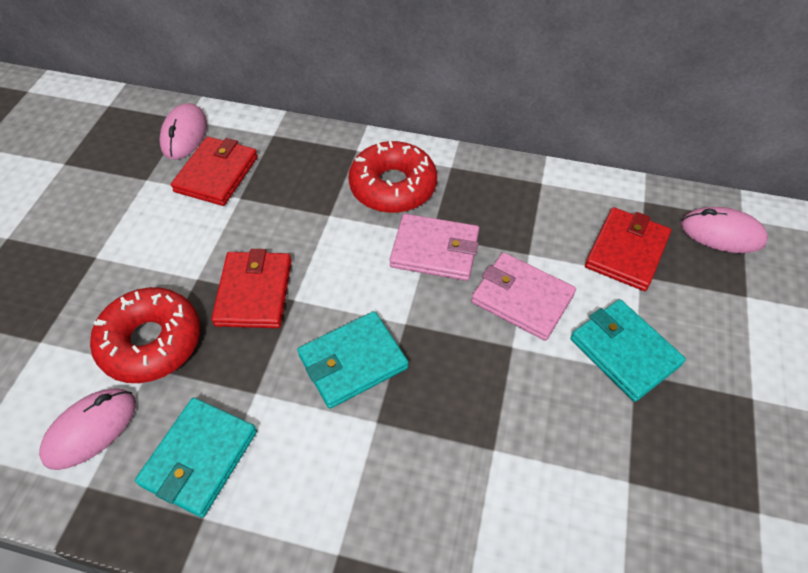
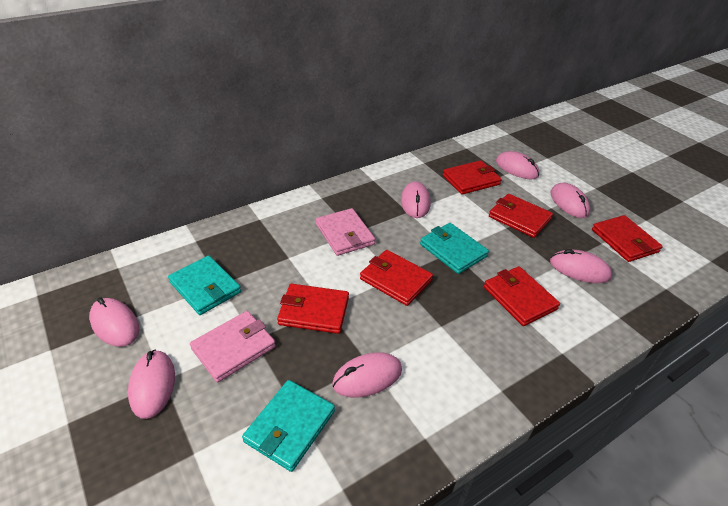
pink mouse: [39,388,136,470] [159,103,207,160] [681,207,768,253] = 3 -> [89,297,139,347] [128,350,175,419] [332,352,402,398] [401,181,430,218] [496,151,540,179] [550,249,612,283] [551,183,590,218] = 7
red donut: [90,287,200,383] [349,141,437,213] = 2 -> none = 0
red wallet: [171,137,258,206] [211,249,292,328] [585,207,671,291] = 3 -> [277,284,349,334] [360,250,433,306] [443,160,502,195] [484,266,560,326] [489,194,553,238] [592,215,663,262] = 6

